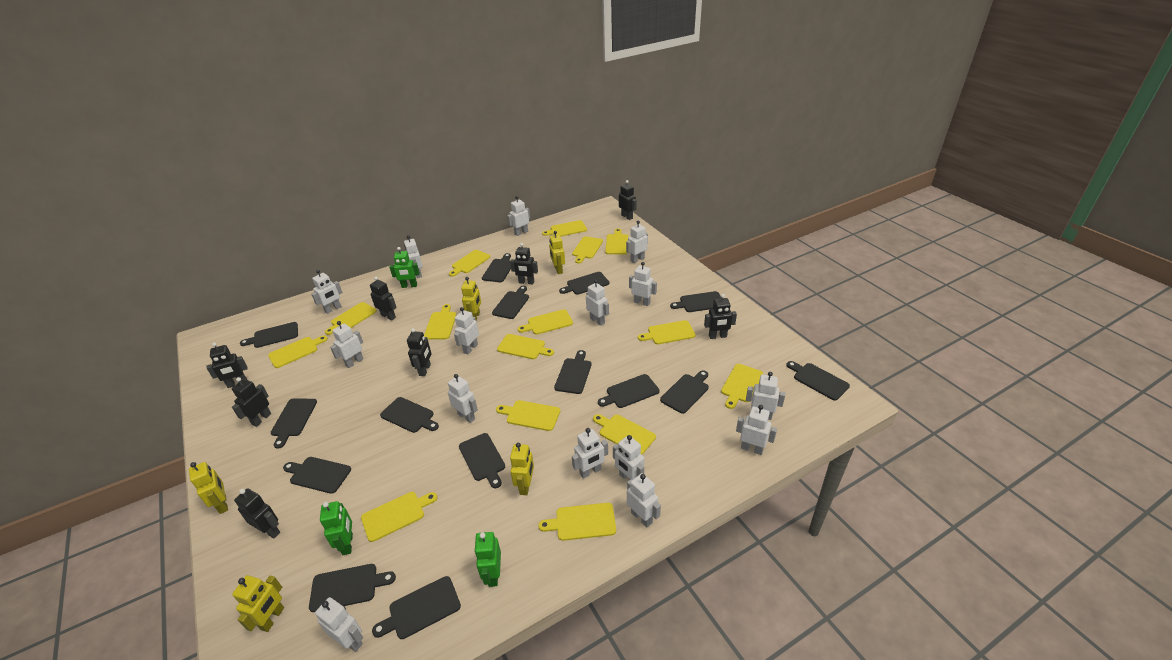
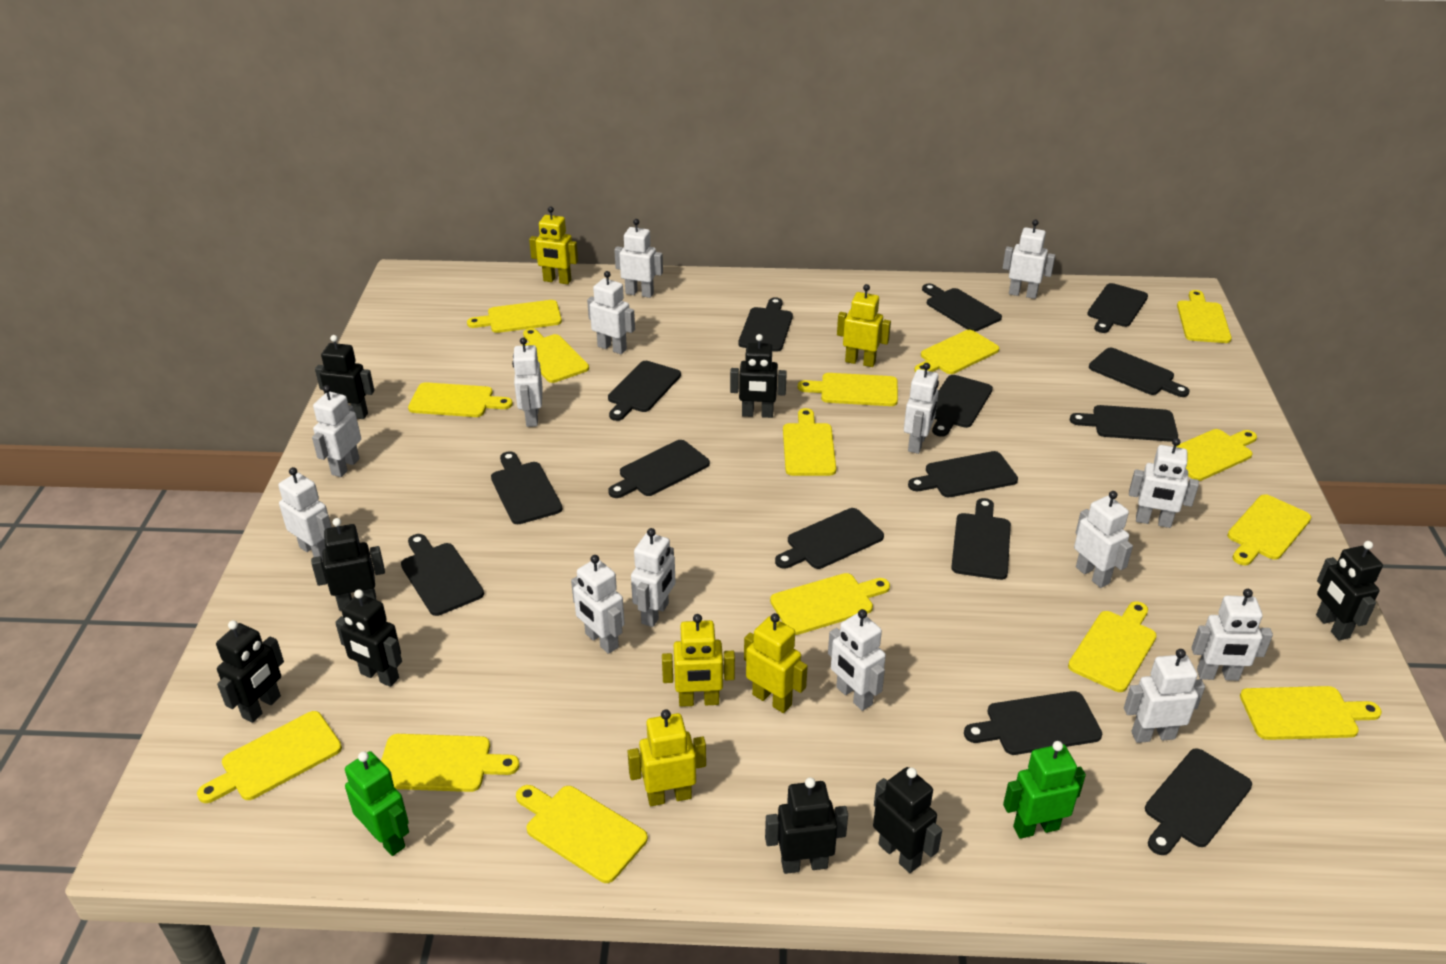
green robot: [320,501,353,555] [389,247,420,288] [474,532,501,587] = 3 -> [345,751,409,856] [1003,741,1086,839] = 2
white robot: [311,270,342,314] [315,597,363,652] [330,321,363,368] [404,235,423,278] [448,374,478,423] [454,307,479,355] [507,196,530,236] [572,428,608,479] [586,280,609,326] [613,435,644,480] [626,221,648,263] [627,473,661,527] [629,262,657,306] [736,405,777,455] [746,372,785,420] = 15 -> [278,467,332,561] [312,385,361,477] [512,337,543,427] [571,555,625,654] [587,271,635,354] [614,219,663,298] [631,528,675,627] [828,609,886,711] [904,363,939,454] [1003,220,1055,299] [1074,491,1133,588] [1124,649,1205,743] [1129,438,1199,528] [1191,589,1273,681] = 14

